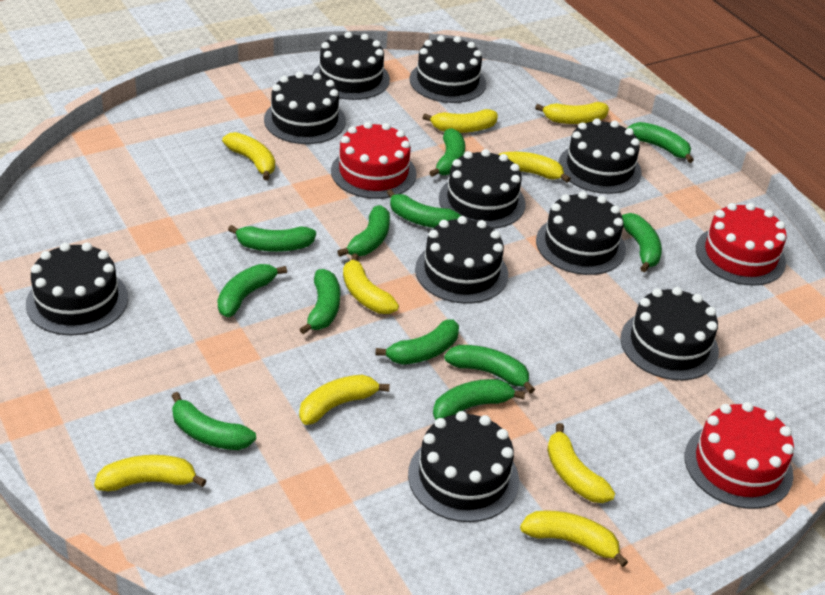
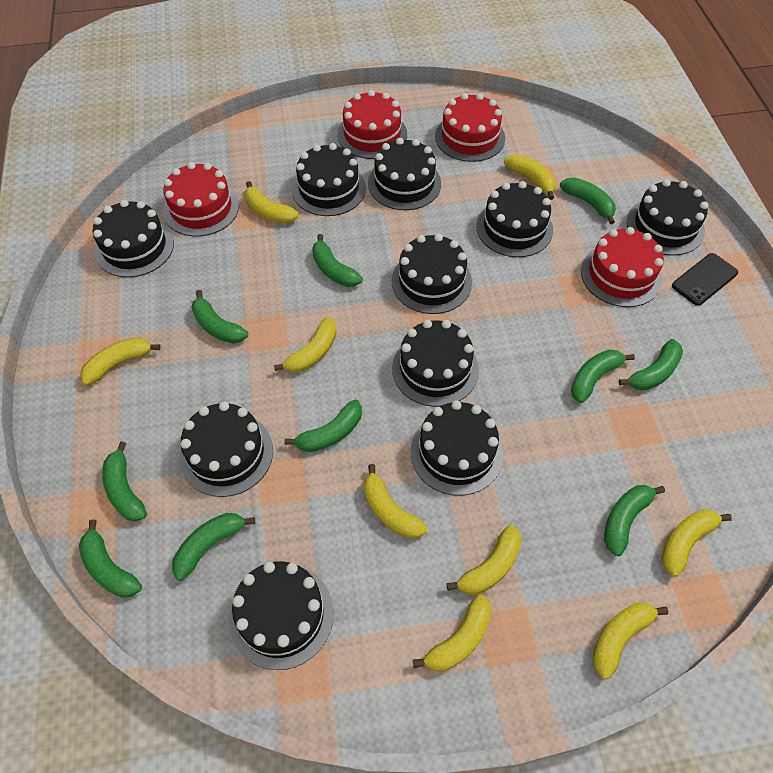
black phone: none = 0 -> [672,253,738,306] = 1
green banana: [172,392,256,450] [217,264,287,317] [228,225,316,252] [300,269,340,334] [337,205,390,257] [375,319,459,365] [387,189,461,228] [429,128,465,177] [433,379,525,420] [444,345,535,394] [622,213,662,272] [626,122,694,163] = 12 -> [79,519,142,598] [102,441,147,522] [172,513,255,581] [191,290,248,343] [284,399,362,452] [312,234,363,287] [560,177,616,224] [571,349,635,403] [604,485,665,556] [619,339,683,390] = 10
red cake: [331,121,417,199] [685,402,794,509] [696,203,787,286] = 3 -> [163,162,239,236] [337,90,407,159] [435,93,505,162] [581,227,664,307] = 4

